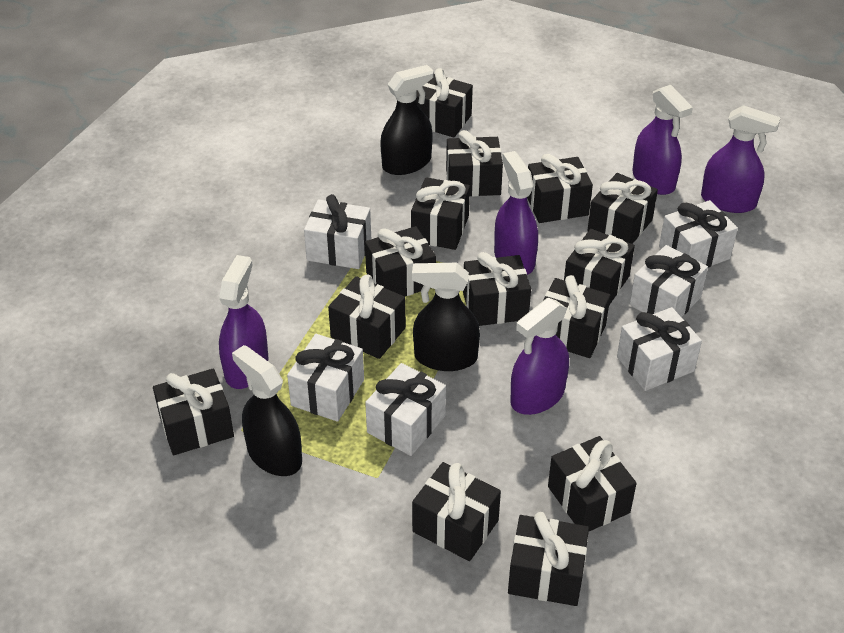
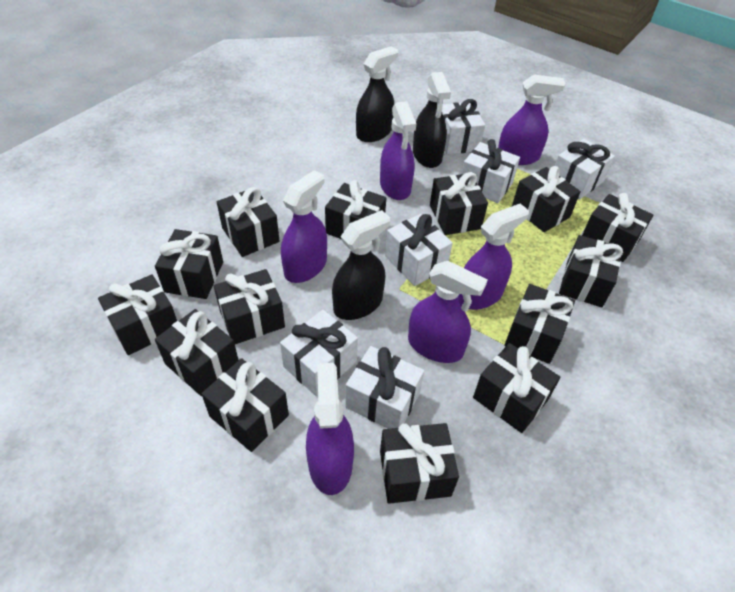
purple spray bottle: [219,255,269,389] [494,151,538,275] [510,298,569,415] [632,85,693,195] [701,105,781,213] = 5 -> [281,170,327,283] [306,363,354,495] [380,101,416,200] [408,261,488,363] [458,203,529,310] [498,74,566,165] = 6

